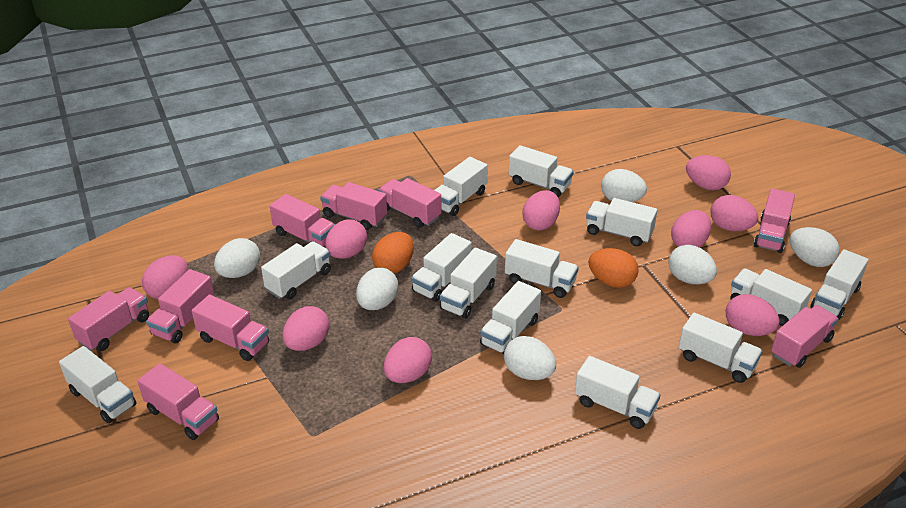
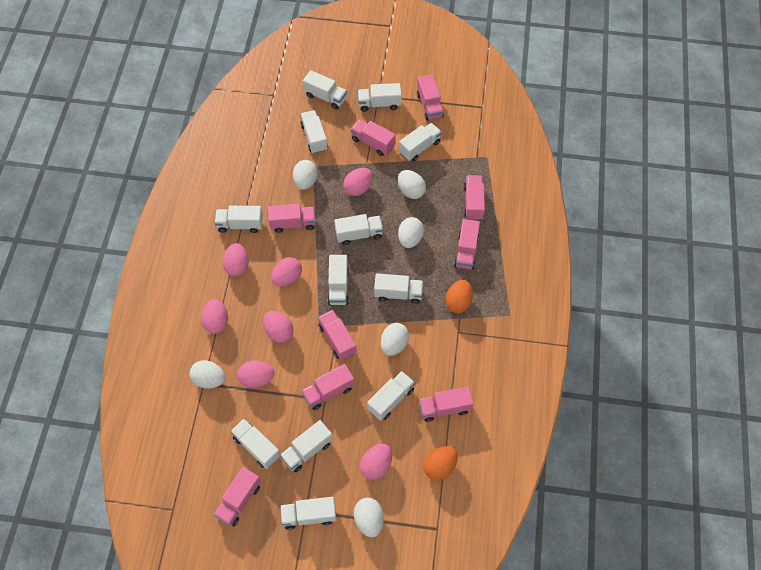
pink egg: [142,255,188,299] [282,306,329,351] [325,219,367,259] [384,337,432,383] [522,190,560,231] [671,210,711,247] [686,155,731,190] [710,195,758,231] [726,294,780,336] = 9 -> [201,299,228,334] [223,243,249,277] [238,360,274,388] [263,311,294,343] [271,257,302,287] [343,168,373,196] [360,443,392,480] = 7
white truck: [59,346,137,423] [261,241,331,300] [411,233,472,302] [434,157,488,216] [440,248,497,319] [480,281,541,355] [505,239,579,298] [509,145,574,197] [575,356,661,429] [586,198,657,246] [678,313,763,383] [731,268,812,326] [811,249,869,320] = 13 -> [215,206,263,233] [230,419,280,469] [280,420,333,472] [280,497,336,530] [300,110,328,154] [303,70,347,109] [328,255,349,305] [334,214,383,245] [358,83,402,112] [367,371,415,421] [374,273,423,304] [399,123,442,162] = 12

